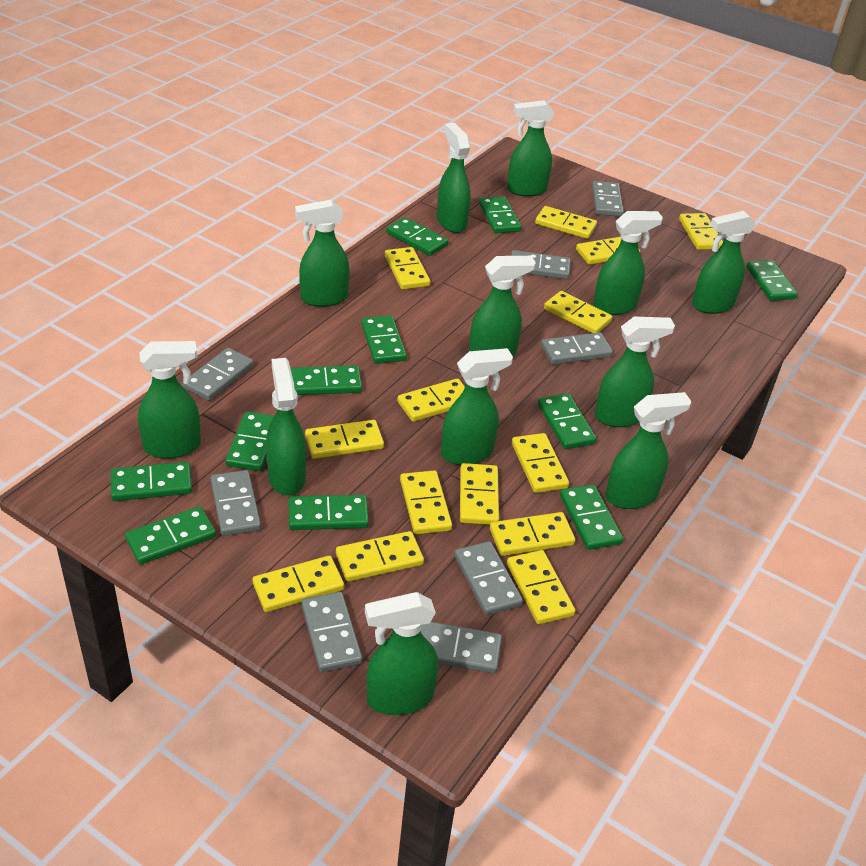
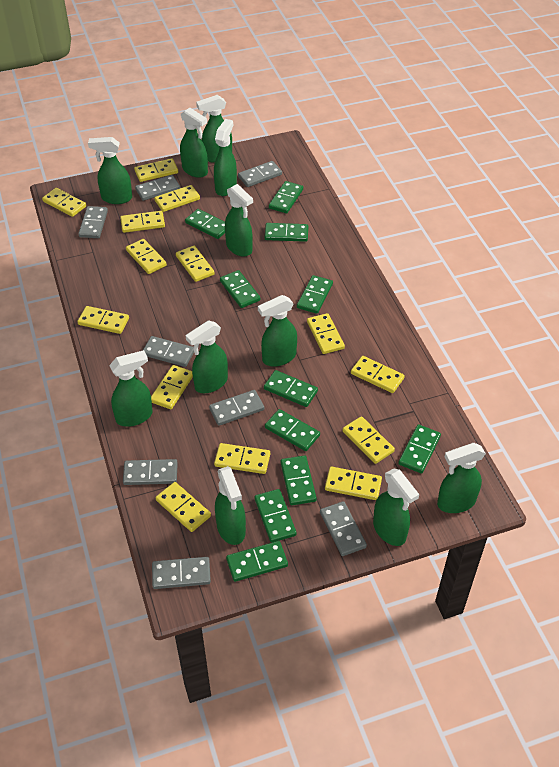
green spray bottle: [138,341,201,459] [266,358,306,496] [295,200,349,307] [365,592,439,715] [437,123,471,233] [441,348,513,465] [469,256,536,357] [507,100,554,197] [593,211,663,315] [595,317,675,427] [605,392,691,509] [692,211,756,314] = 12 -> [88,137,132,204] [109,350,153,427] [180,108,208,178] [186,320,228,393] [196,95,232,163] [214,119,237,196] [215,466,246,545] [225,184,253,257] [258,295,297,367] [373,468,419,546] [437,443,486,513] = 11

